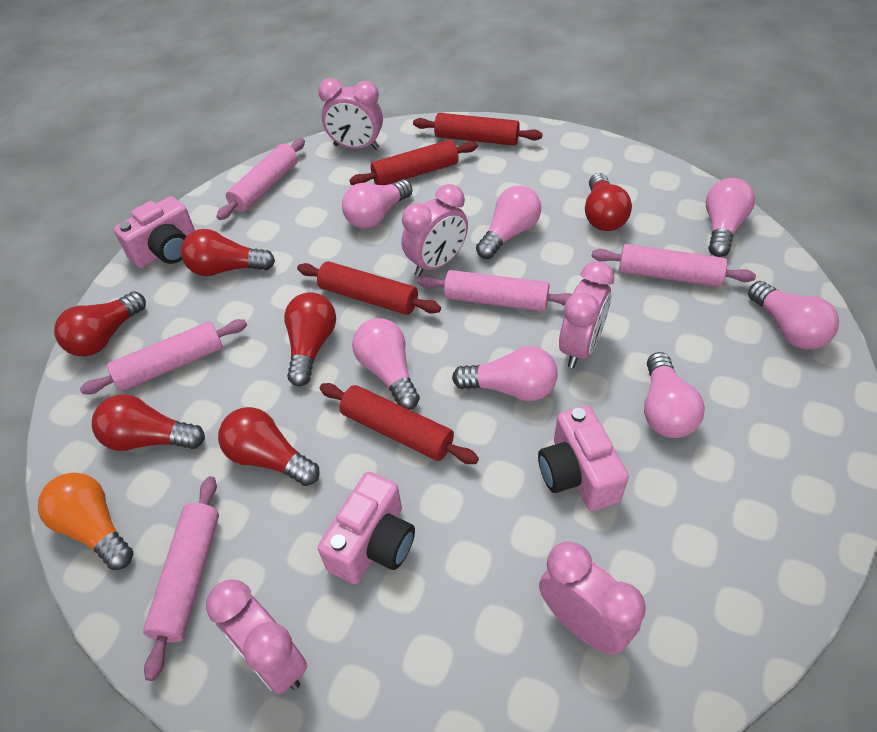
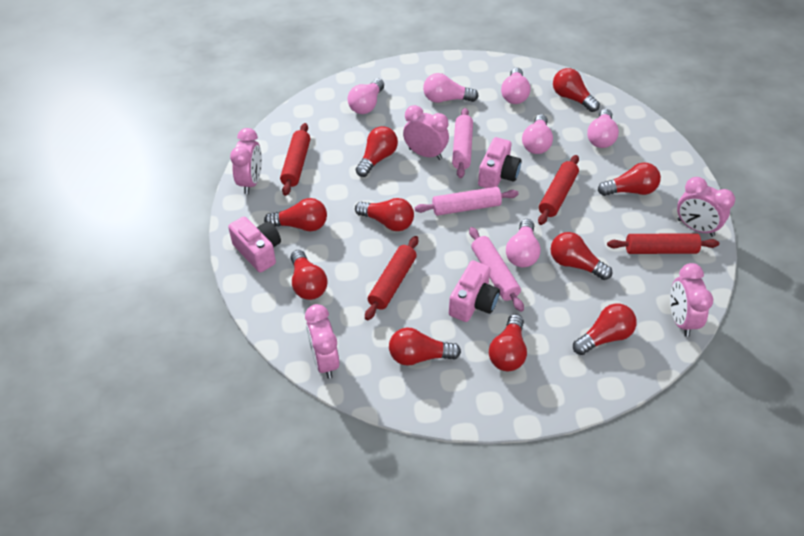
orange light bulb: [38,473,134,570] = 1 -> none = 0
pink light bulb: [342,179,412,228] [352,318,420,410] [452,346,557,401] [476,185,541,259] [644,352,705,438] [706,178,755,257] [748,281,839,350] = 7 -> [348,79,384,114] [423,73,479,103] [501,67,530,104] [506,219,541,267] [522,114,553,154] [587,109,619,148] = 6
pink rolling pin: [80,319,247,394] [143,476,219,681] [216,138,305,220] [418,270,573,312] [591,244,756,287] = 5 -> [415,187,519,216] [452,108,473,178] [469,227,524,312] = 3
red light bulb: [54,291,146,356] [92,394,205,451] [181,229,275,276] [218,407,320,486] [284,292,336,386] [585,173,632,231] = 6 -> [264,198,327,231] [291,250,327,300] [355,198,414,231] [356,126,398,177] [389,328,461,366] [489,314,527,371] [551,232,612,280] [553,68,600,112] [573,303,637,355] [598,163,661,196] = 10

